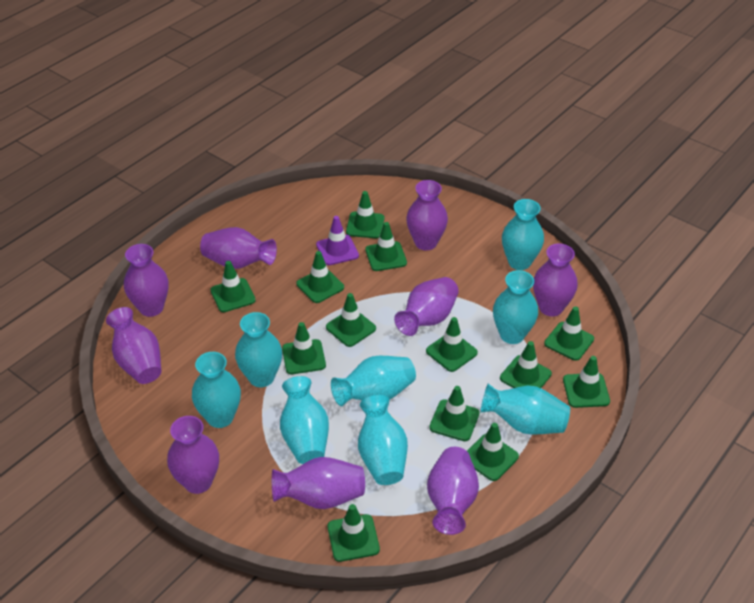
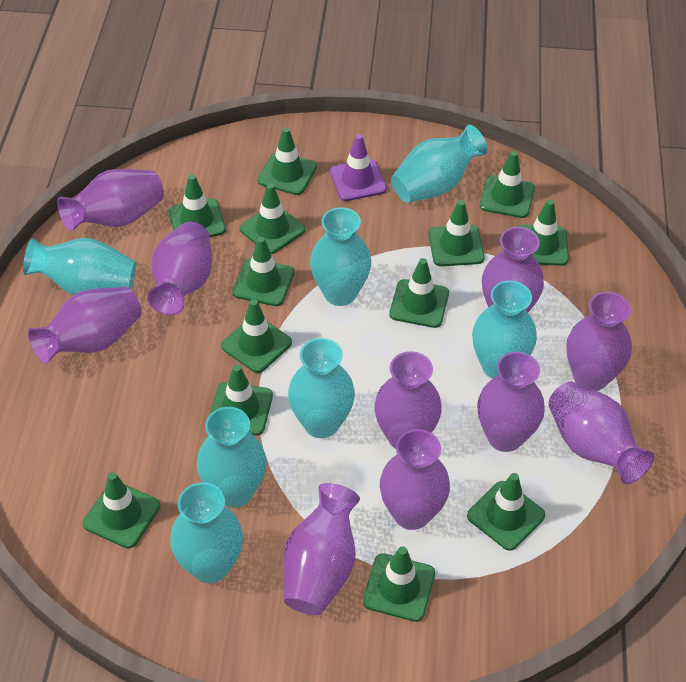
purple vase: [106,307,161,384] [124,244,168,317] [167,416,219,494] [200,227,277,269] [272,457,365,509] [394,277,459,336] [406,180,448,250] [427,447,479,535] [533,244,577,316] = 9 -> [28,287,142,364] [57,169,164,232] [147,222,212,315] [283,483,360,615] [375,351,442,449] [380,429,450,530] [477,352,545,452] [482,227,544,312] [548,381,654,484] [567,292,632,391] = 10
turquoise vase: [192,352,241,428] [235,312,282,387] [280,376,329,464] [331,356,416,406] [358,395,408,485] [480,384,570,435] [493,270,538,344] [502,199,544,270] = 8 -> [23,238,136,295] [170,482,243,583] [197,407,266,508] [288,338,355,438] [310,207,371,306] [391,125,488,203] [472,281,537,379] = 7

